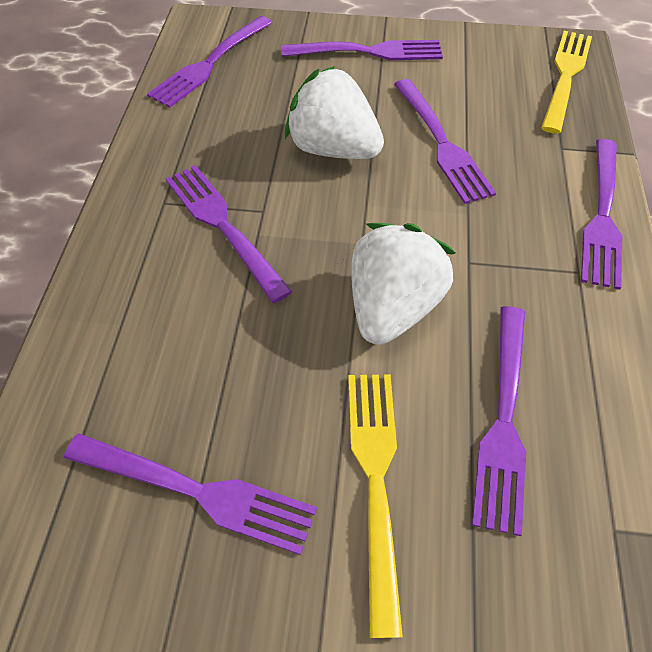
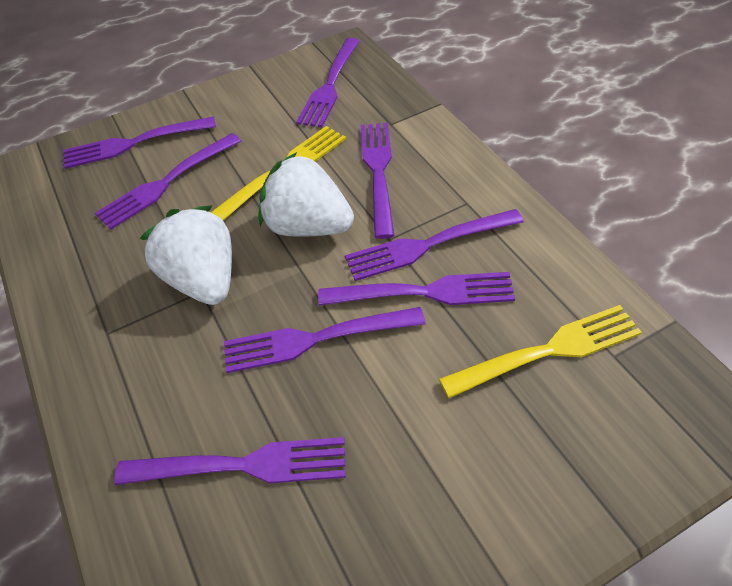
purple fork: [64,433,317,555] [147,16,272,108] [166,165,292,303] [281,40,443,60] [394,79,496,204] [472,306,526,536] [581,139,622,290] = 7 -> [64,116,216,169] [95,133,241,229] [114,437,346,485] [224,307,425,373] [296,38,360,128] [318,272,515,306] [345,209,524,281] [360,123,394,239] = 8

